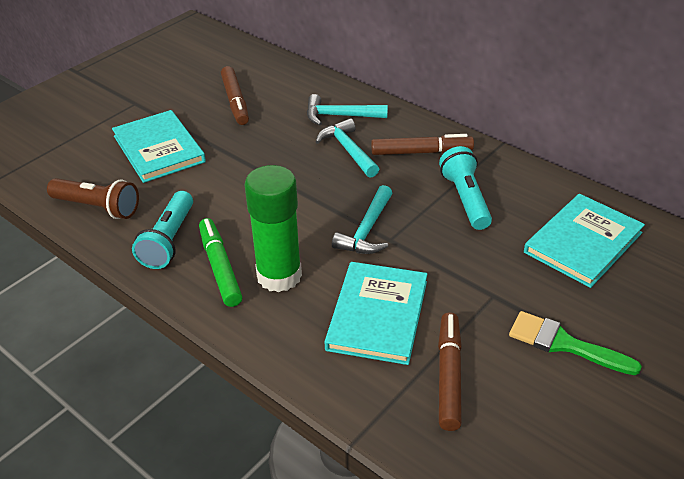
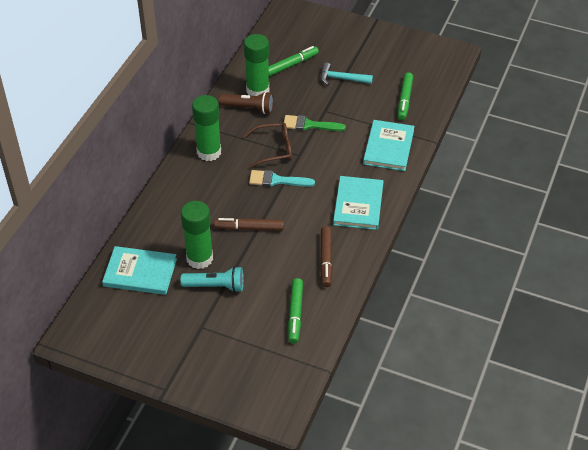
brown glasses: none = 0 -> [243,123,292,168] = 1
brown marker: [221,66,249,125] [371,134,474,155] [438,312,462,431] = 3 -> [214,218,284,231] [320,226,333,287] = 2
green glue stick: [245,165,302,292] = 1 -> [181,201,213,269] [192,95,221,161] [244,34,269,96] = 3
green marker: [199,218,242,307] = 1 -> [269,46,319,76] [288,278,303,344] [398,72,413,120] = 3
turquoise brush: none = 0 -> [249,170,315,187] = 1
turquoise flashlight: [132,191,193,269] [439,146,492,230] = 2 -> [180,266,244,293] = 1
turquoise hammer: [307,94,388,125] [316,118,379,178] [332,185,392,254] = 3 -> [321,63,373,85] = 1

